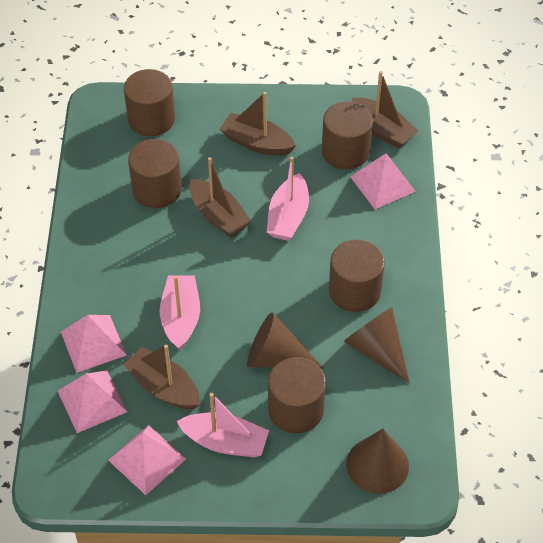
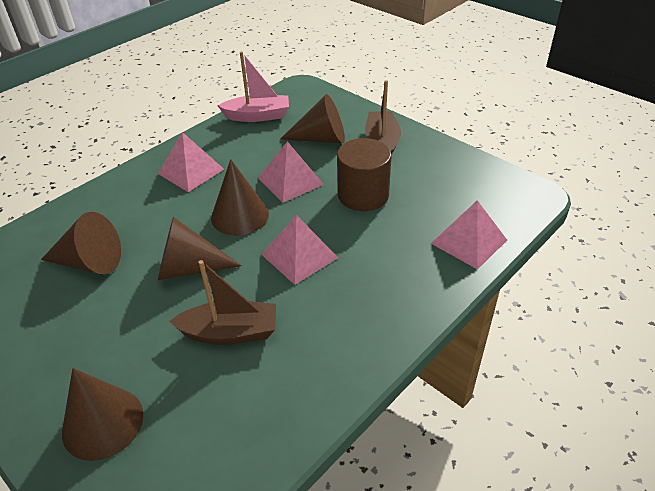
brown boat: [123,345,200,409] [189,157,252,237] [220,92,296,156] [352,71,418,149] = 4 -> [169,260,276,345] [365,80,401,155] = 2
brown cone: [247,312,324,369] [343,307,410,383] [346,429,409,494] = 3 -> [41,212,121,275] [62,368,143,461] [158,217,242,280] [211,159,269,236] [281,94,345,143] = 5
brown cylinder: [124,69,175,136] [128,139,182,208] [268,357,326,434] [322,101,373,169] [329,239,385,312] = 5 -> [337,138,391,211] = 1
pink boat: [160,275,200,350] [177,393,269,457] [267,157,309,241] = 3 -> [218,51,289,122] = 1

